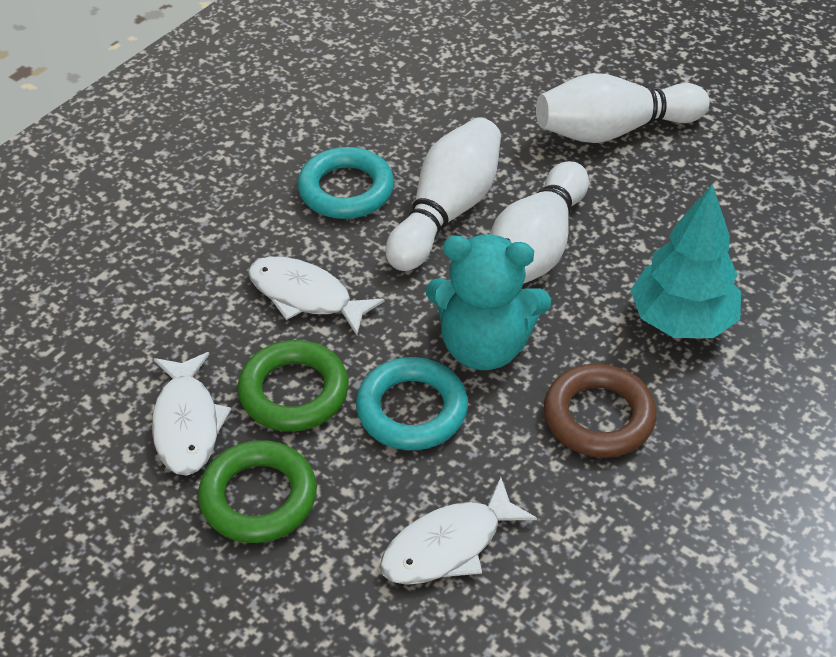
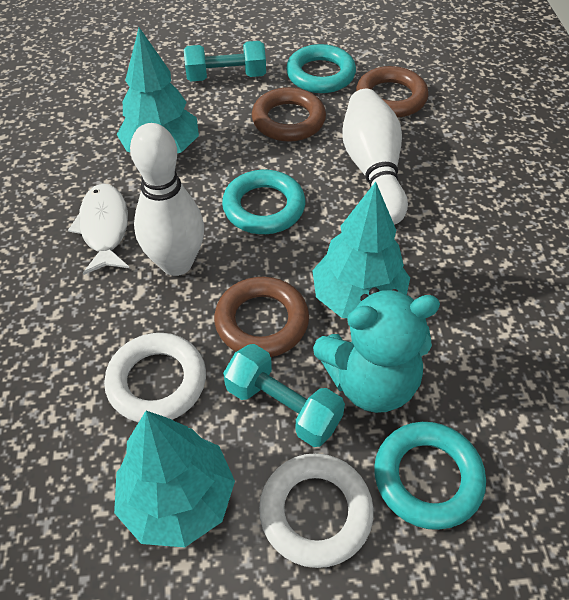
brown ring: [544,364,657,458] = 1 -> [214,277,309,357] [252,87,326,142] [356,66,428,118] = 3
green ring: [198,440,317,543] [238,340,349,432] = 2 -> none = 0
turquoise dumbbell: none = 0 -> [184,41,266,81] [223,344,345,447] = 2
turquoise ring: [298,147,394,219] [356,357,468,450] = 2 -> [222,170,305,234] [286,44,356,93] [374,422,486,530] = 3
turquoise tree: [630,184,741,338] = 1 -> [114,411,235,547] [117,27,199,153] [312,182,410,318] = 3
white bowling pin: [386,117,501,271] [490,161,589,284] [536,73,710,143] = 3 -> [130,123,204,276] [342,89,408,225] = 2
white fish: [152,352,232,475] [248,256,385,336] [380,477,537,585] = 3 -> [68,184,129,275] = 1
white ring: none = 0 -> [104,333,206,423] [259,453,374,568] = 2

